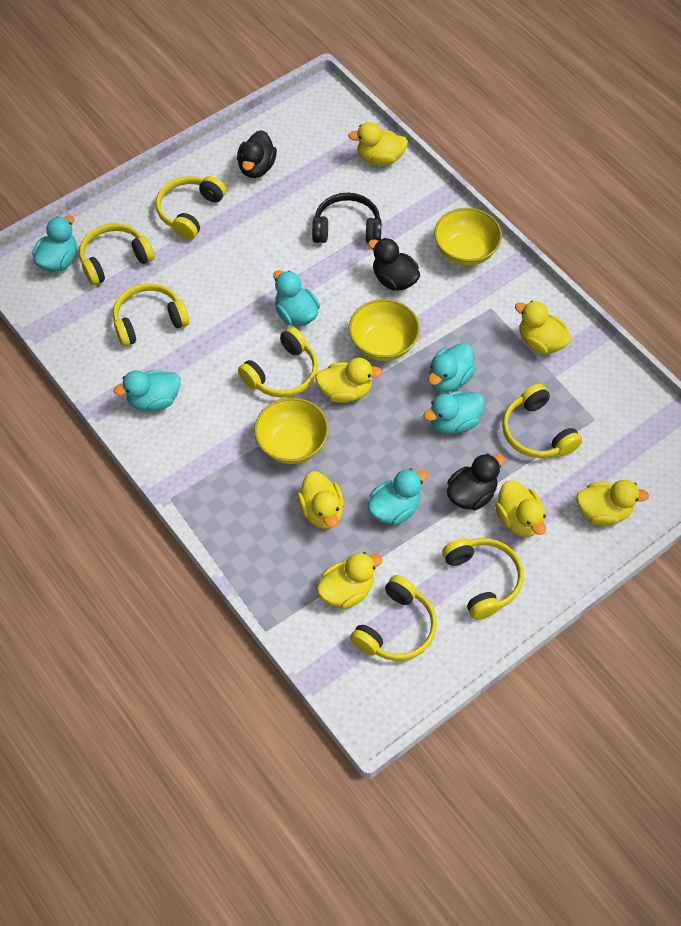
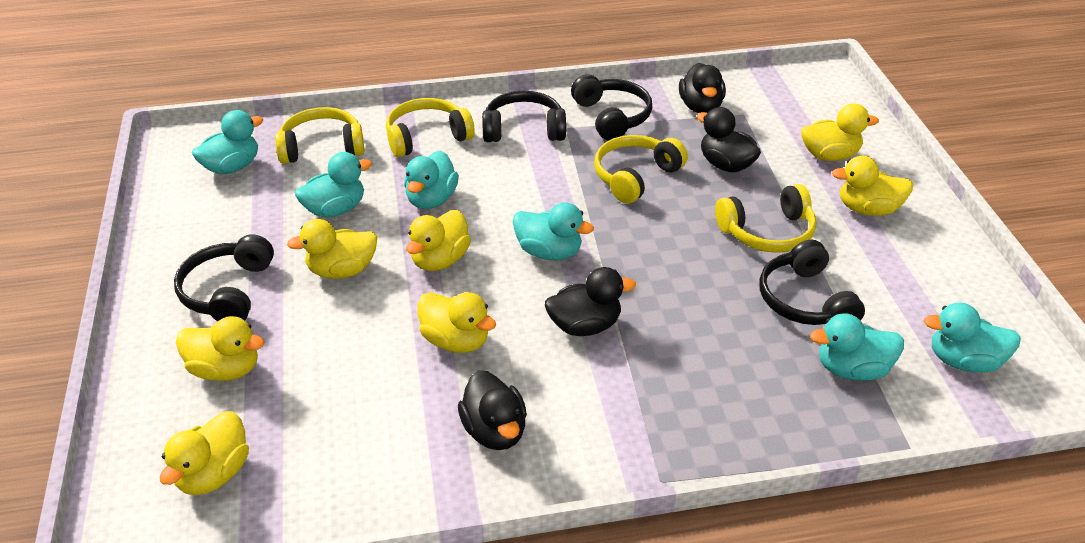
black duck: [237,130,277,178] [368,238,420,291] [447,453,505,510] = 3 -> [458,370,527,450] [545,267,636,336] [679,63,726,113] [697,107,761,172] = 4
black headphones: [312,193,381,243] = 1 -> [174,234,274,321] [482,91,566,142] [571,74,652,141] [760,240,865,325] = 4
yellow bowl: [254,398,329,464] [349,299,420,361] [434,208,502,266] = 3 -> none = 0
yellow headphones: [79,223,155,286] [113,283,189,347] [156,176,226,240] [238,327,318,398] [350,575,437,661] [442,538,524,620] [502,384,582,458] = 7 -> [275,107,365,164] [386,98,475,157] [594,135,688,204] [715,184,816,253] = 4

